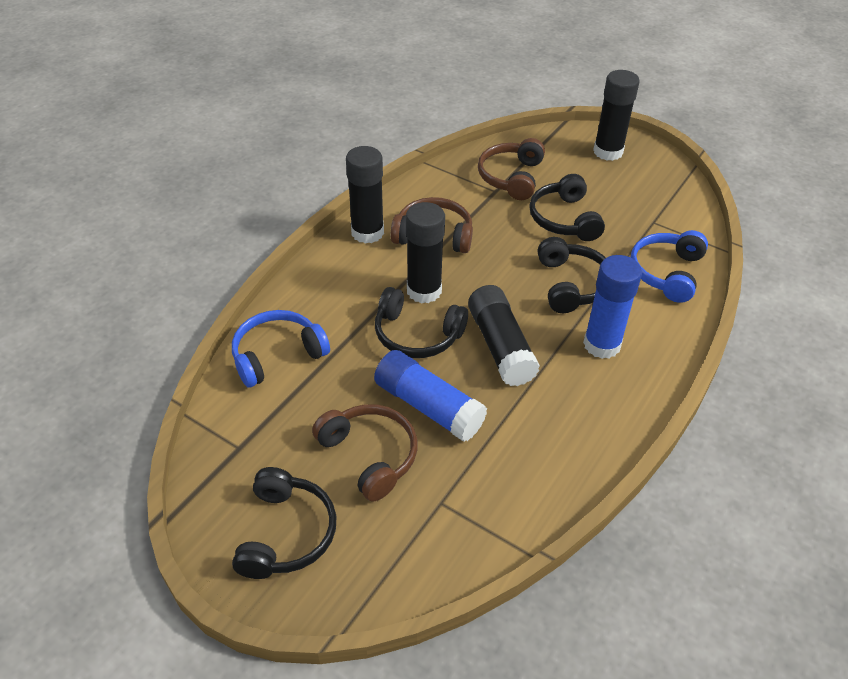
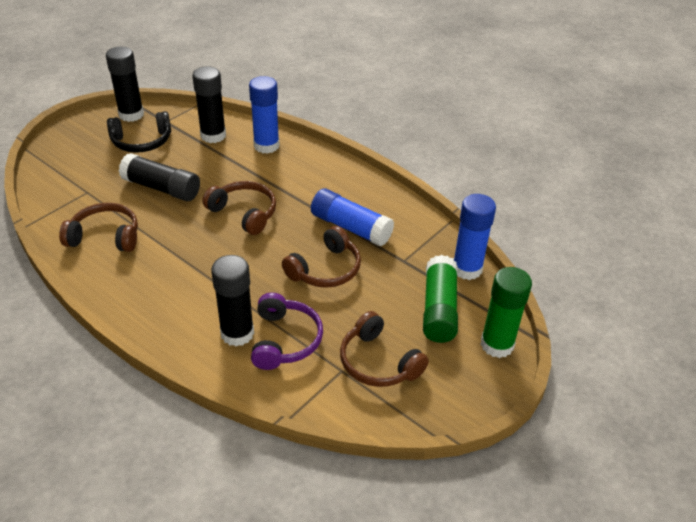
black headphones: [232,467,336,579] [375,287,468,358] [529,174,605,241] [538,237,606,313] = 4 -> [107,111,171,153] = 1
blue glue stick: [374,350,487,442] [583,255,642,359] = 2 -> [249,76,279,154] [311,189,394,247] [453,194,496,280] = 3
blue headphones: [232,310,330,387] [631,230,708,303] = 2 -> none = 0
brown headphones: [312,404,417,502] [391,197,473,253] [478,138,545,200] = 3 -> [59,203,138,252] [203,181,276,235] [282,226,361,288] [340,311,429,387] = 4
green glue stick: none = 0 -> [423,255,458,343] [480,267,532,358] = 2
purple headphones: none = 0 -> [251,293,323,370] = 1

